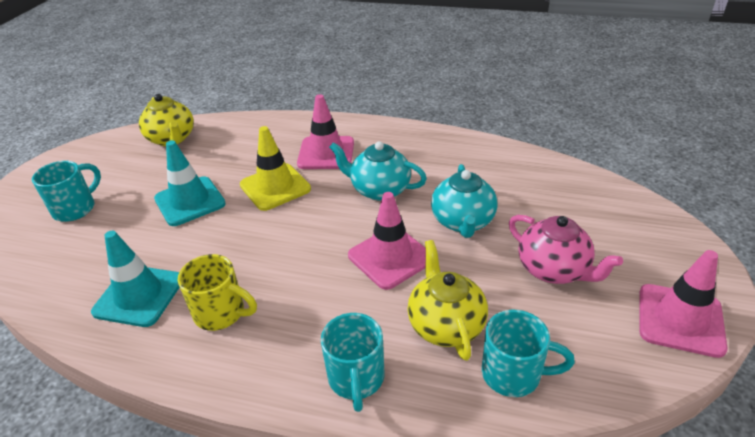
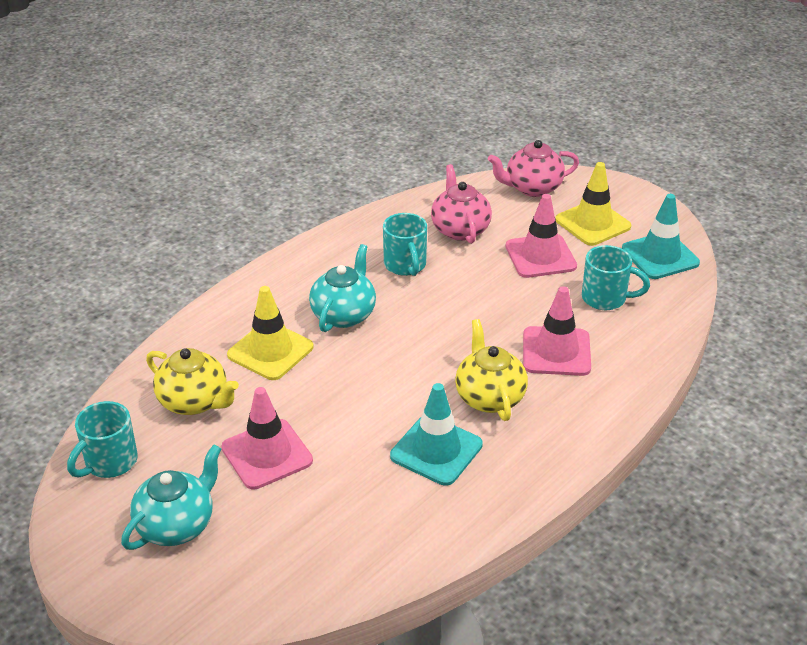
pink teapot: [509,215,623,284] = 1 -> [431,164,492,244] [488,140,579,197] = 2
yellow mug: [178,254,257,331] = 1 -> none = 0
yellow traffic cone: [240,126,311,211] = 1 -> [227,286,314,380] [555,162,631,246] = 2

